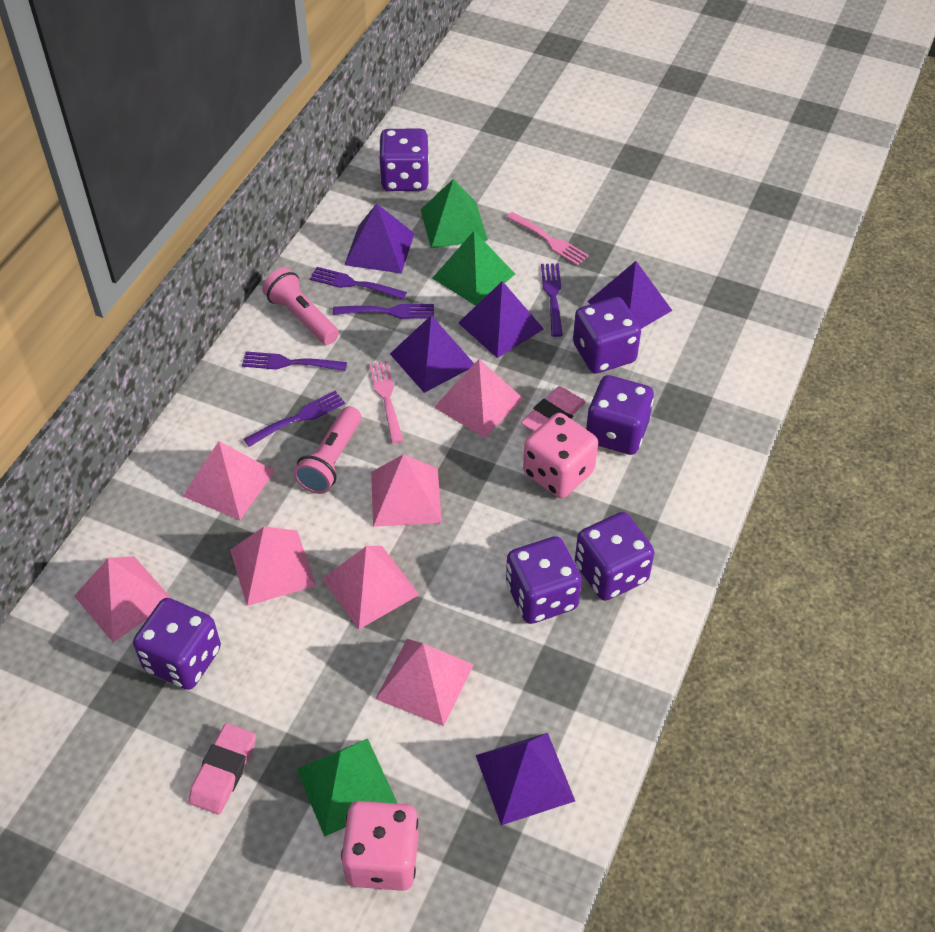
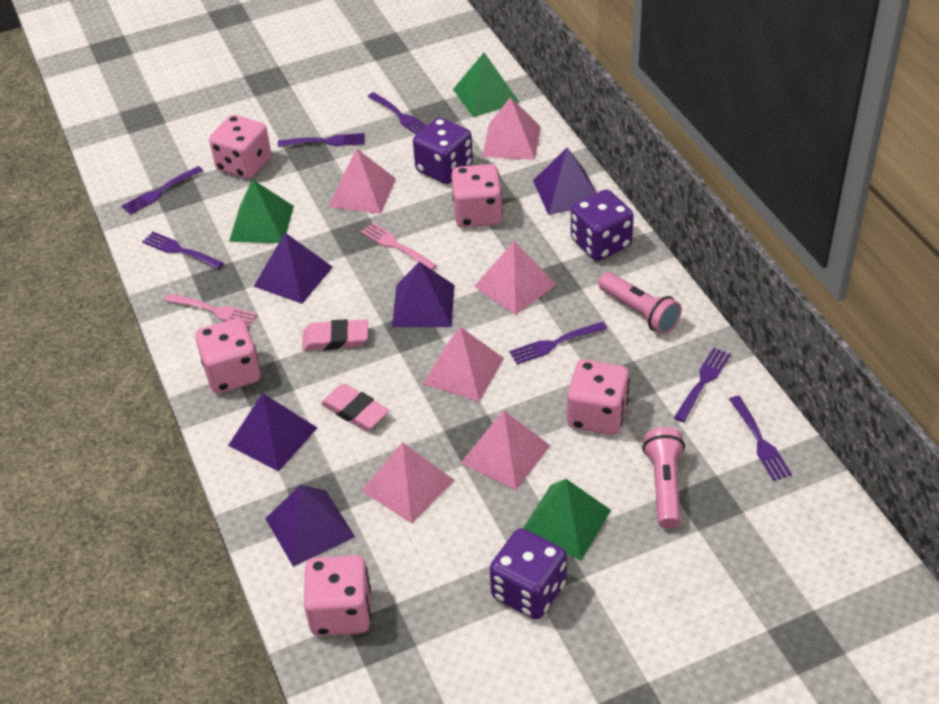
pink dice: [341,801,419,891] [523,413,598,498] = 2 -> [195,318,261,393] [209,115,271,179] [304,555,371,636] [451,164,503,228] [567,359,630,435] = 5
pink pyramid: [74,556,172,642] [183,441,275,520] [230,526,316,606] [322,546,419,629] [371,454,442,527] [375,639,474,726] [434,359,523,438] = 7 -> [329,148,396,214] [362,442,454,523] [423,327,504,402] [461,411,550,490] [474,241,557,315] [482,97,541,160] = 6
purple dice: [133,598,221,690] [379,128,429,191] [506,536,582,624] [573,297,641,373] [575,512,654,601] [586,375,654,455] = 6 -> [413,117,473,184] [490,528,567,619] [571,190,634,261] = 3
purple fork: [242,351,347,371] [244,391,345,447] [310,267,407,300] [333,304,434,319] [541,263,563,337] = 5 -> [121,166,203,215] [142,232,224,269] [278,133,365,147] [368,92,427,134] [509,322,607,364] [674,348,731,422] [729,396,792,481] = 7

